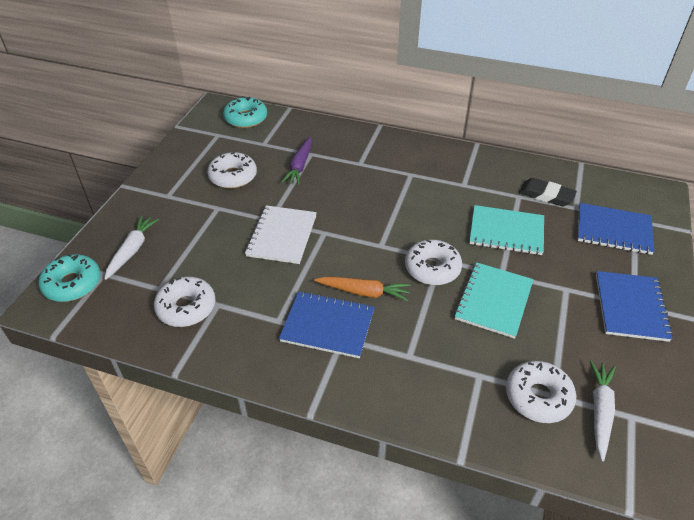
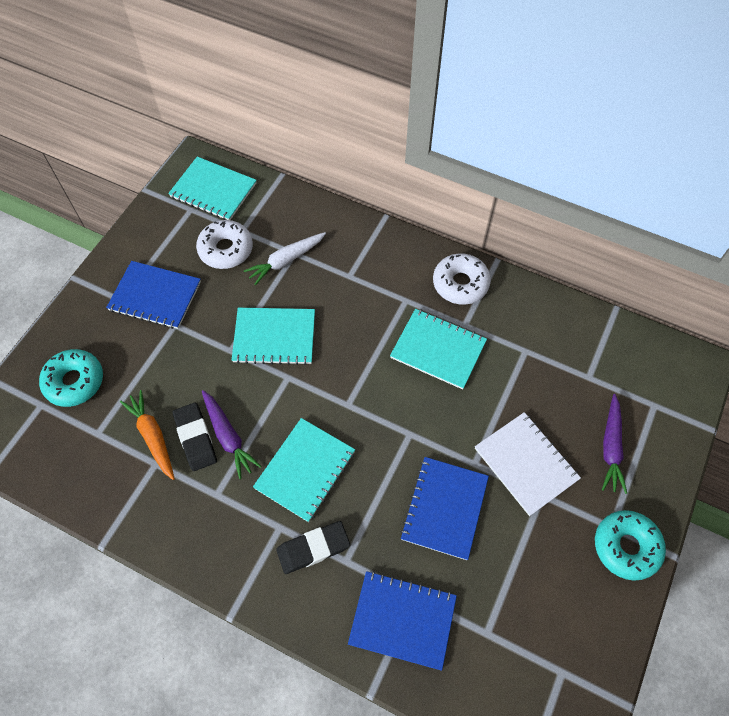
black eraser: [519,178,577,206] = 1 -> [172,402,217,471] [276,521,350,574] = 2
purple carrot: [281,136,312,185] = 1 -> [202,390,261,479] [602,394,627,494] = 2
turquoise notebook: [454,262,534,339] [469,205,544,255] = 2 -> [168,157,257,220] [232,308,315,365] [253,418,355,522] [390,309,487,389] = 4
white carrot: [104,215,159,280] [590,360,616,462] = 2 -> [244,232,326,285] = 1
white donut: [154,277,215,327] [207,152,257,189] [405,240,462,285] [506,361,576,423] = 4 -> [196,220,253,269] [433,253,491,305] = 2

